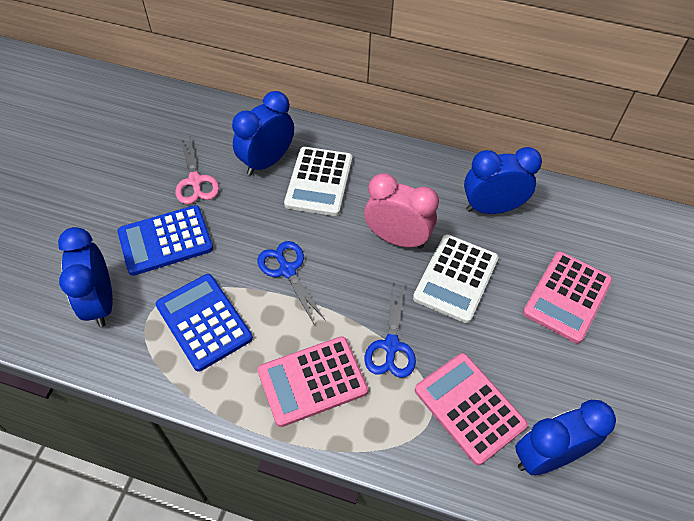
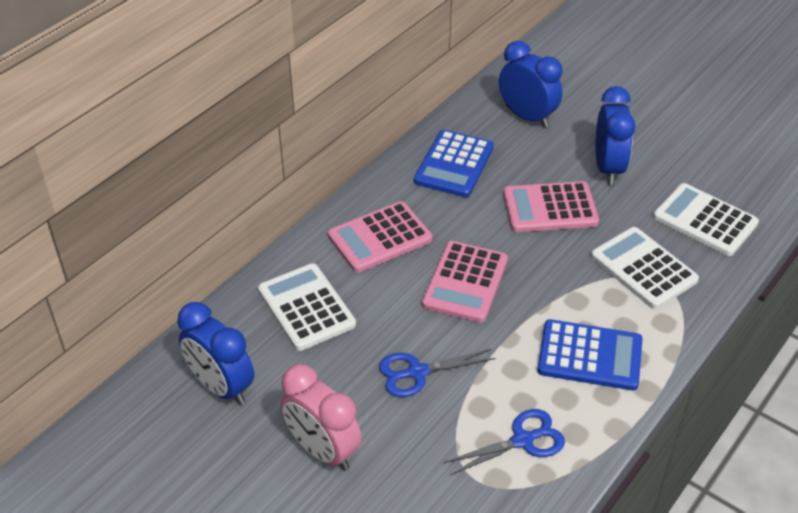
blue clock: [58,227,113,327] [232,91,294,175] [464,147,542,214] [515,400,616,475] = 4 -> [177,302,254,405] [499,41,562,128] [596,86,635,185] = 3
pink scissors: [175,136,219,204] = 1 -> none = 0
white calculator: [284,147,352,216] [413,234,499,323] = 2 -> [258,263,356,351] [591,227,699,309] [653,183,759,256] = 3

